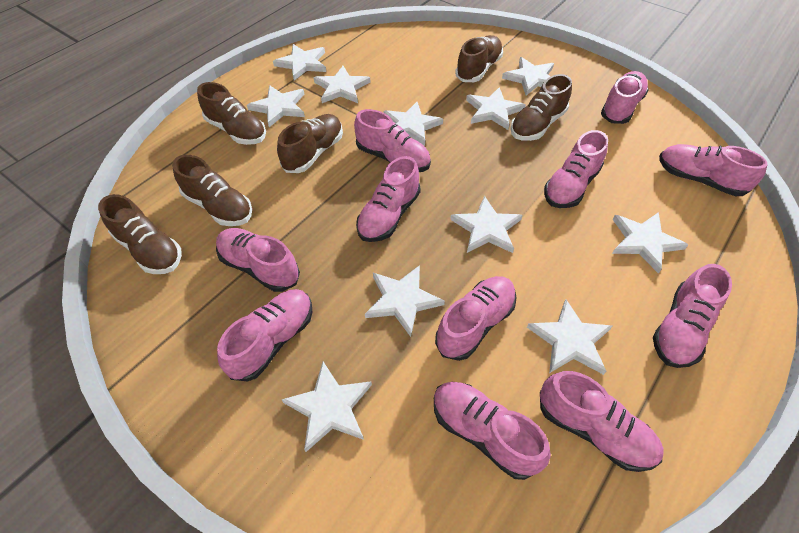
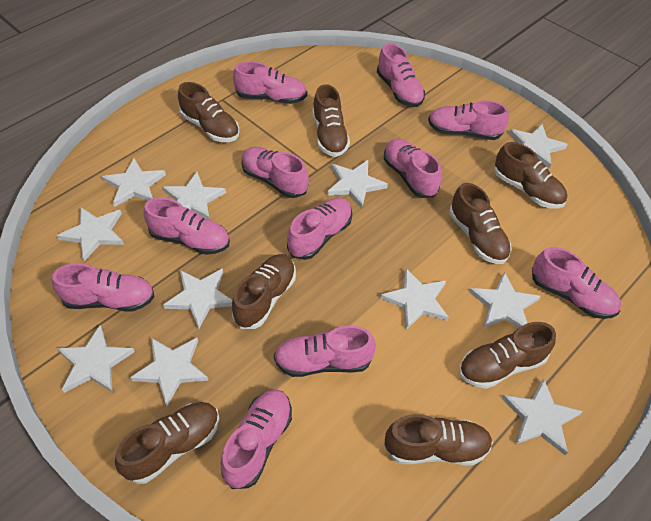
brown shoe: [98,194,182,274] [172,155,252,226] [197,82,266,145] [277,114,343,173] [455,35,503,82] [510,74,572,141] = 6 -> [115,402,219,484] [178,82,239,142] [232,254,296,329] [312,84,350,157] [384,414,493,465] [449,183,511,264] [459,322,556,389] [494,142,567,209] = 8

